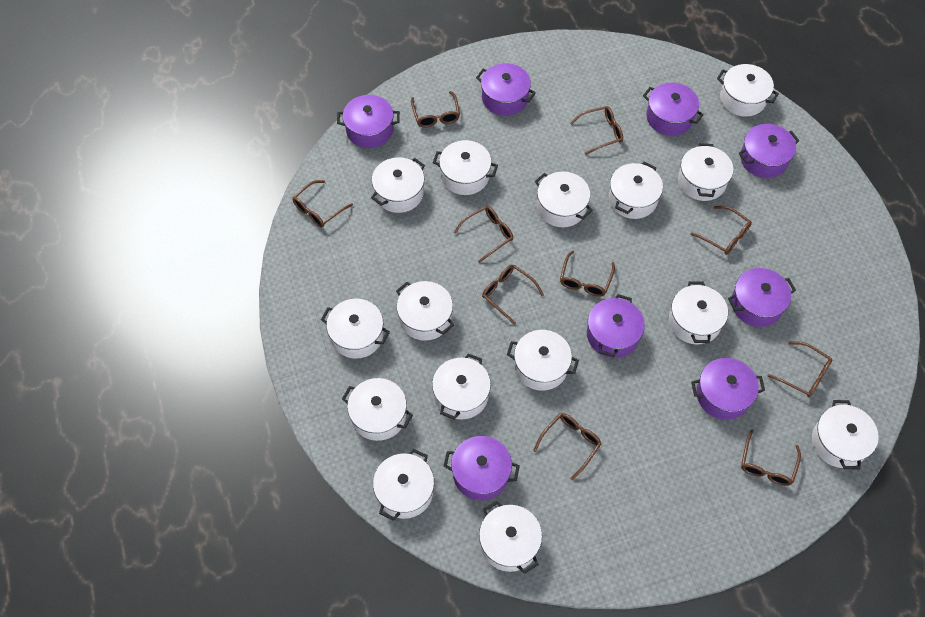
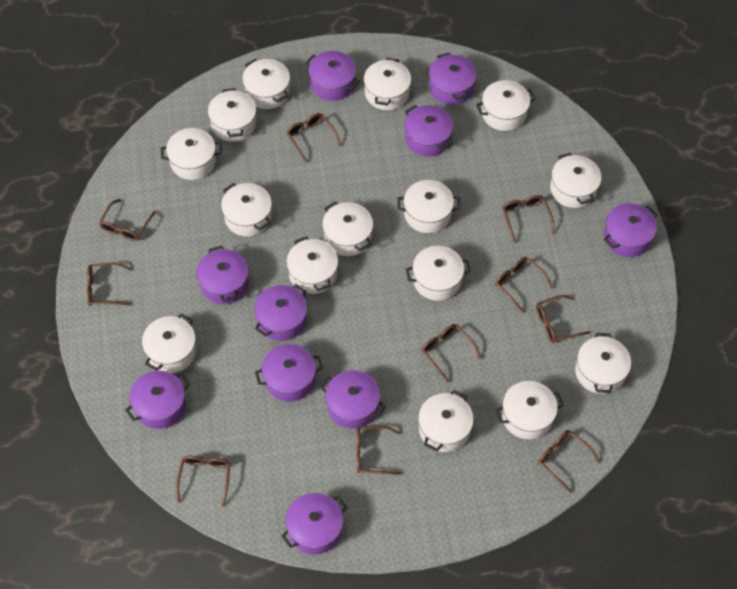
purple pot: [337,95,400,148] [443,436,520,500] [476,63,536,116] [587,294,645,358] [643,83,704,136] [691,358,765,420] [728,268,796,327] [739,124,799,178] = 8 -> [125,371,190,429] [196,246,249,304] [254,284,307,341] [255,344,323,401] [281,493,348,554] [305,51,360,101] [320,370,386,428] [404,105,453,157] [429,53,477,105] [604,203,658,257] = 10

